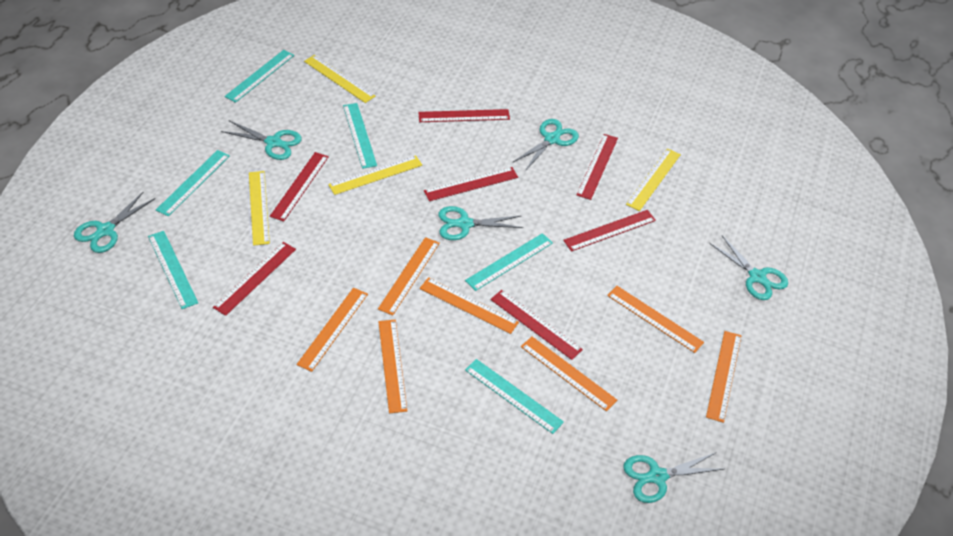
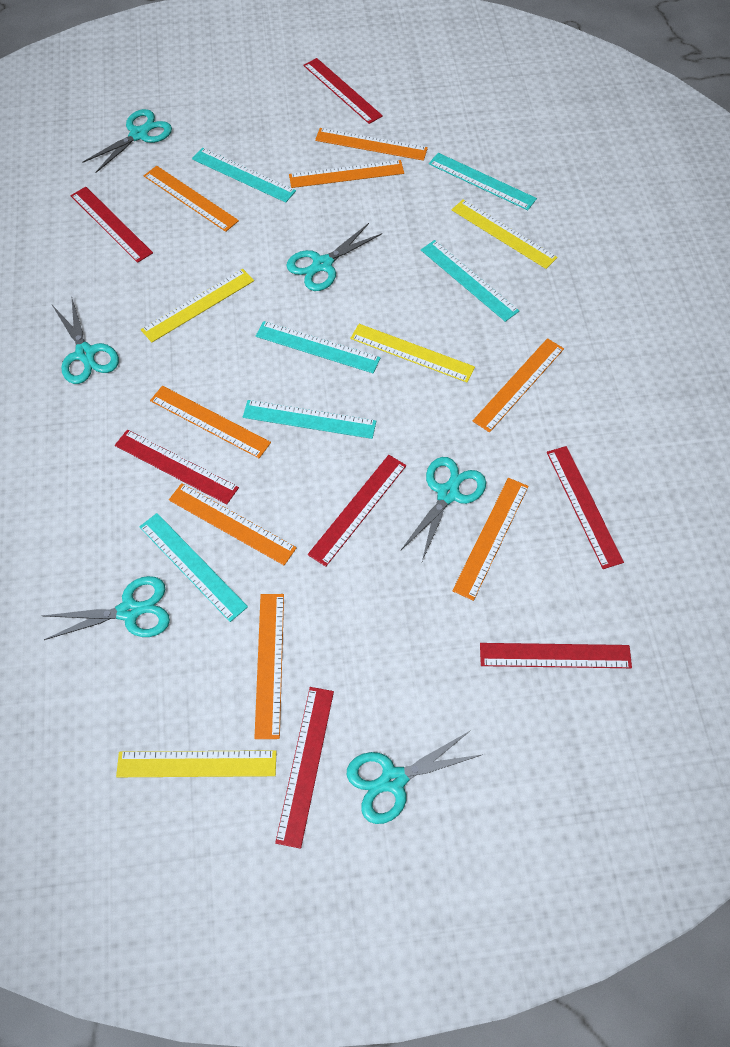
orange ruler: [297,288,368,372] [378,237,440,315] [378,320,407,413] [420,277,519,334] [521,337,617,411] [607,286,704,353] [706,331,741,423] = 7 -> [144,166,239,232] [150,386,271,458] [169,483,297,565] [254,594,284,739] [289,160,404,188] [315,128,428,161] [452,478,528,601] [473,338,564,433] = 8

